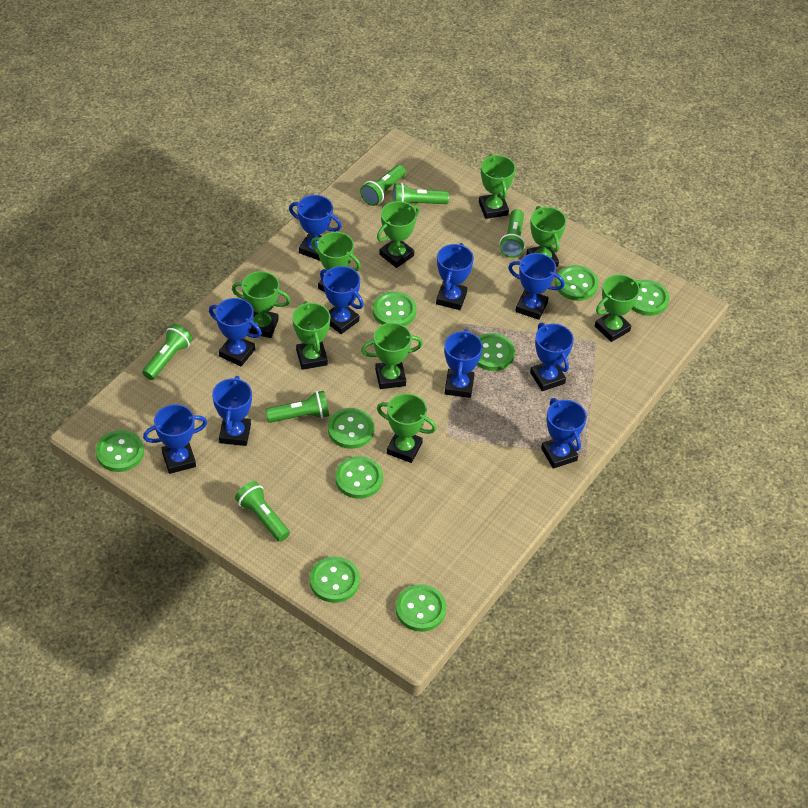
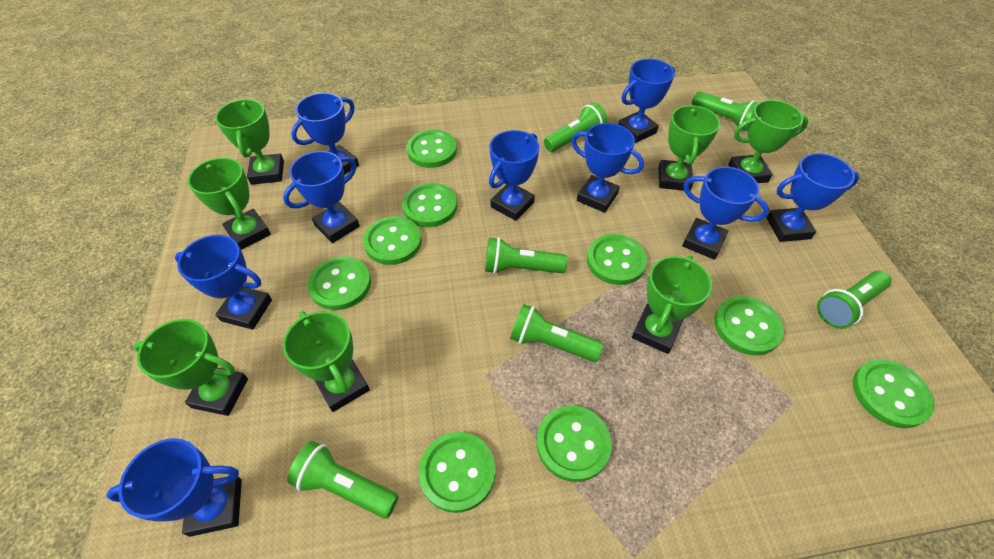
blue trophy: [143,404,207,474] [209,298,262,366] [212,376,252,446] [289,195,342,261] [320,266,364,334] [436,243,474,310] [444,329,483,398] [508,253,565,320] [530,323,574,391] [541,398,587,469] = 10 -> [106,438,242,537] [175,235,272,330] [283,151,360,243] [291,93,359,175] [489,130,539,221] [571,123,644,213] [618,59,675,143] [682,167,769,260] [766,153,859,242] = 9
green trophy: [232,271,290,338] [292,301,330,370] [311,232,361,292] [361,323,423,389] [377,201,419,268] [377,393,436,463] [479,154,516,219] [526,206,567,267] [595,274,642,342] = 9 -> [134,319,248,416] [188,158,271,250] [215,99,284,185] [283,311,370,412] [632,256,712,354] [658,105,720,191] [728,100,809,183] = 7

